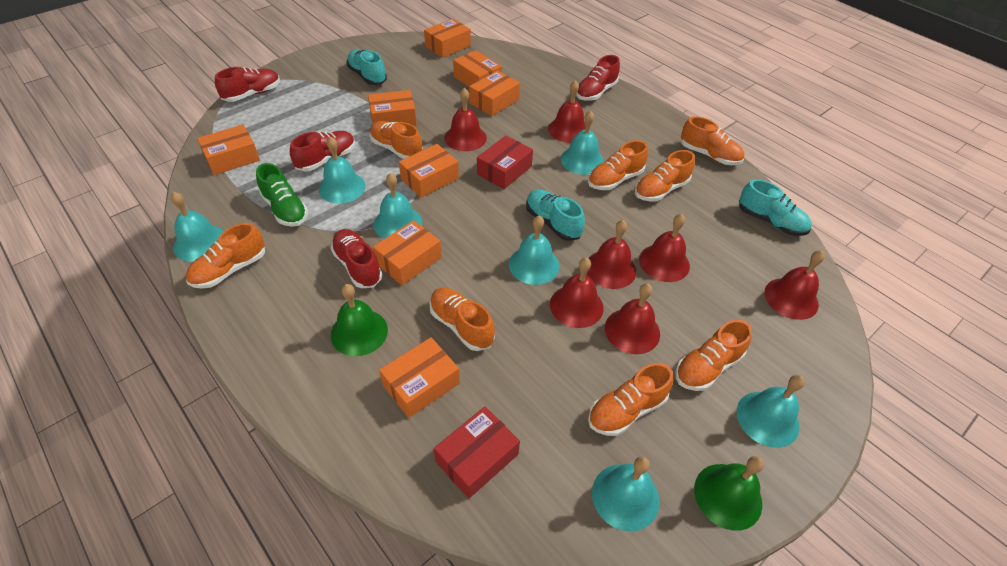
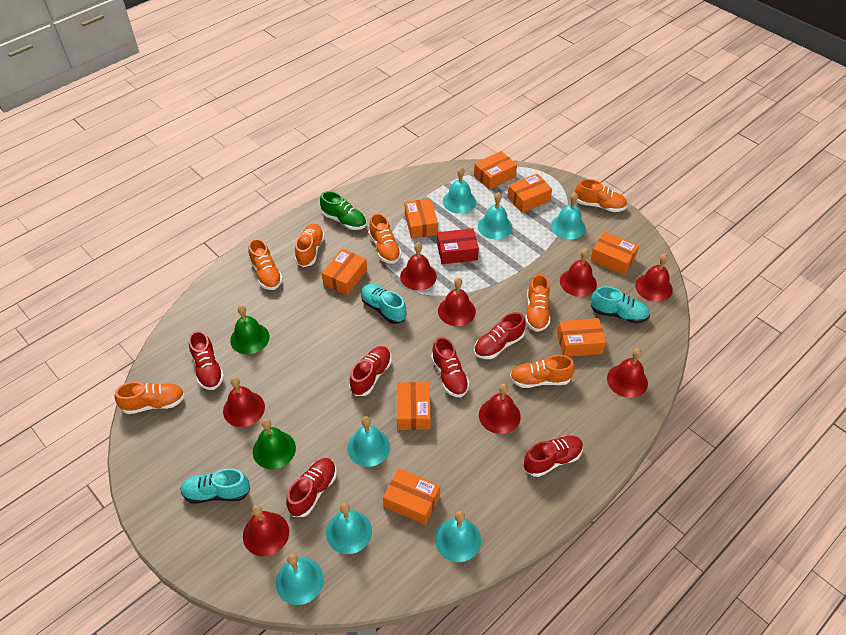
orange shoe: [186,223,265,289] [370,121,423,159] [430,288,495,351] [588,140,648,190] [588,363,673,436] [635,150,695,201] [676,320,752,391] [681,116,744,165] = 8 -> [114,382,185,414] [248,238,283,290] [295,224,325,267] [369,213,402,264] [510,355,575,388] [525,274,550,332] [575,179,627,212] = 7
red bell: [444,88,487,151] [548,80,585,143] [550,257,604,328] [587,220,636,289] [605,283,660,354] [639,214,690,282] [764,250,825,320] = 7 -> [223,377,265,427] [243,505,289,556] [400,242,437,290] [438,278,476,326] [479,384,521,434] [560,249,597,297] [607,348,648,398] [635,254,673,302] = 8
red box: [434,406,520,498] [477,136,533,189] = 2 -> [437,228,479,264] = 1
red shoe: [215,67,280,102] [290,131,355,171] [330,229,382,288] [576,55,620,101] = 4 -> [189,330,224,390] [286,458,337,517] [349,346,391,396] [431,337,470,397] [474,312,526,359] [524,436,583,477] = 6

